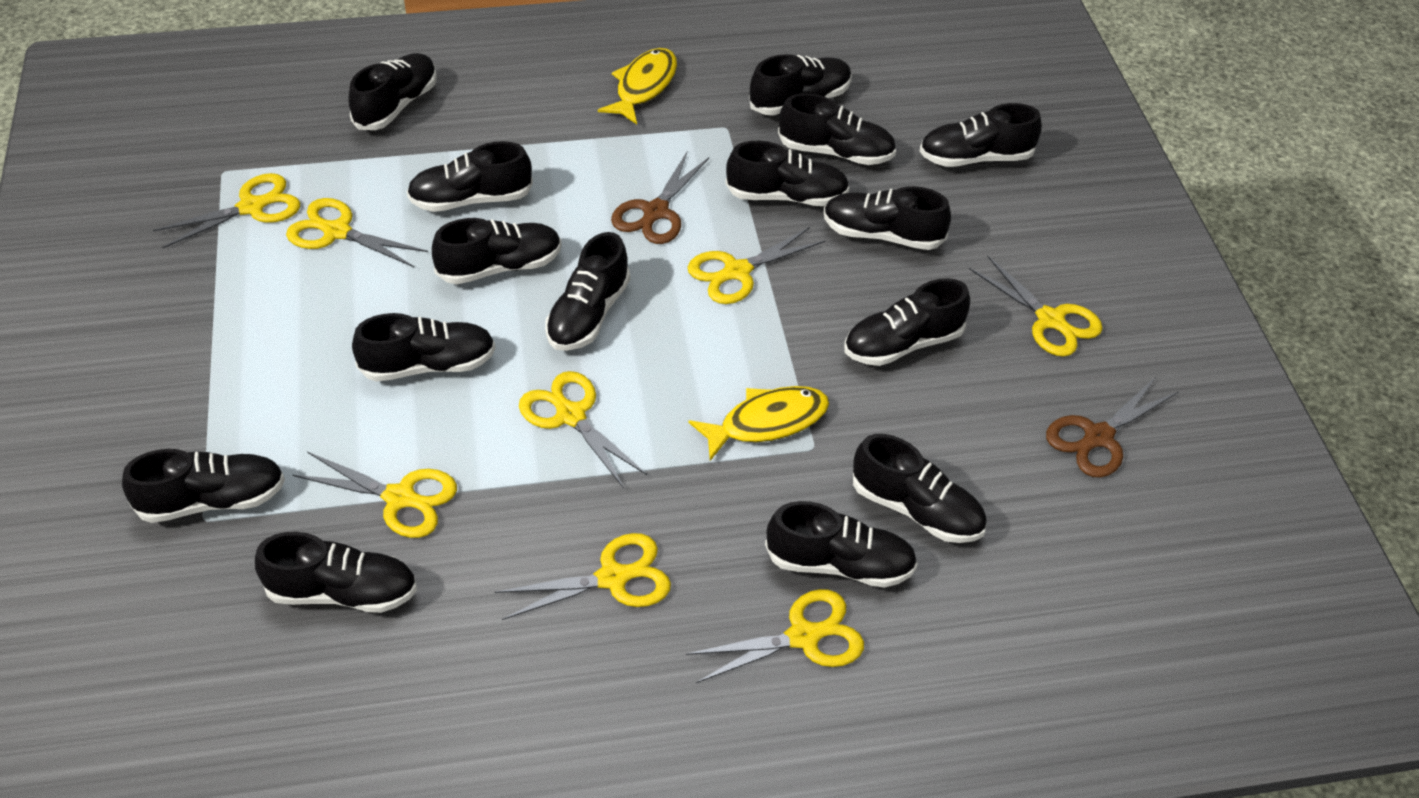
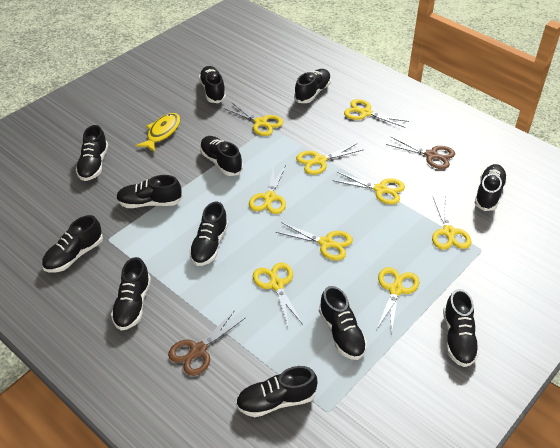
black shoe: [122,449,285,523] [255,532,417,613] [348,53,437,130] [352,313,496,382] [407,141,533,212] [432,218,562,284] [545,232,630,351] [725,141,850,206] [749,54,852,116] [765,501,918,588] [778,93,896,165] [823,186,951,250] [844,278,970,366] [853,434,987,543] [919,103,1042,167] = 15 -> [42,215,103,272] [76,125,108,181] [111,257,151,330] [116,175,182,208] [189,202,228,266] [199,66,226,103] [200,136,243,176] [236,366,317,417] [294,69,331,103] [319,286,367,360] [443,289,480,367] [475,164,507,211] = 12
yellow fish: [598,48,677,124] [689,386,829,461] = 2 -> [136,113,180,152] = 1
yellow scissors: [153,173,300,248] [286,198,428,267] [293,452,457,538] [495,533,671,620] [519,371,647,488] [686,589,864,683] [688,227,825,304] [969,255,1103,357] = 8 -> [224,102,284,136] [249,164,286,214] [253,262,303,328] [276,222,353,260] [296,143,363,175] [333,172,405,204] [344,99,409,128] [376,267,419,335] [432,197,471,250] = 9

